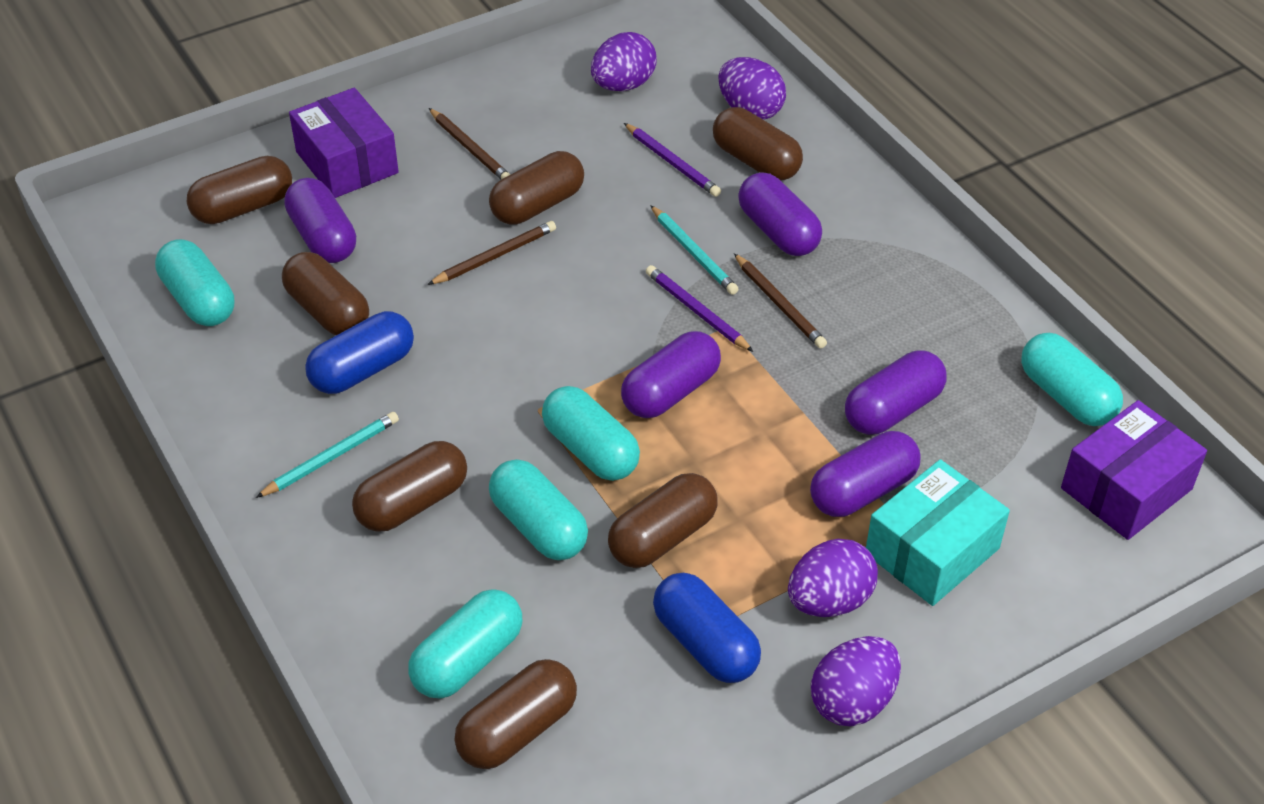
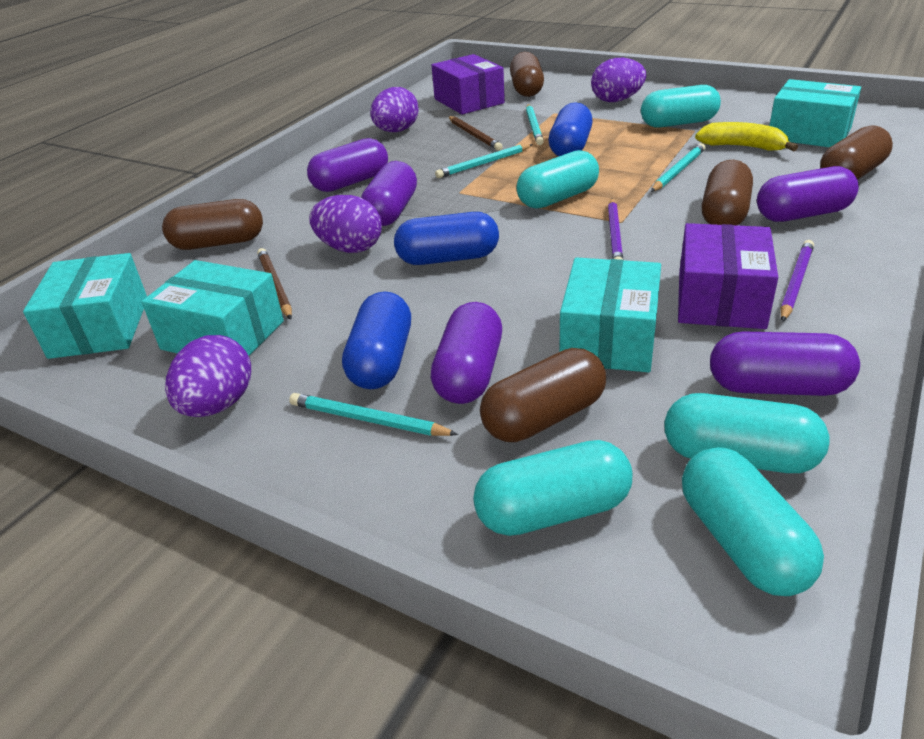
blue capsule: [305,311,414,394] [653,573,761,683] = 2 -> [342,291,411,389] [394,212,499,265] [549,102,593,156] = 3
brown capsule: [187,156,292,224] [282,252,369,335] [352,441,467,532] [454,659,577,769] [489,151,584,225] [608,473,718,568] [713,107,803,181] = 7 -> [162,199,263,250] [480,348,606,442] [510,52,544,97] [702,160,753,226] [820,125,893,180] = 5
brown pencil: [427,221,556,285] [429,108,511,179] [734,253,827,349] = 3 -> [257,248,292,320] [448,116,503,151] = 2
turquoise box: [866,459,1010,606] = 1 -> [23,253,147,359] [142,260,284,356] [560,257,661,373] [769,79,861,147] = 4
turquoise pencil: [256,412,399,498] [650,205,738,295] = 2 -> [289,393,458,436] [435,144,533,178] [526,104,544,145] [651,143,705,192] = 4
yellow banana: none = 0 -> [695,122,798,152] = 1

